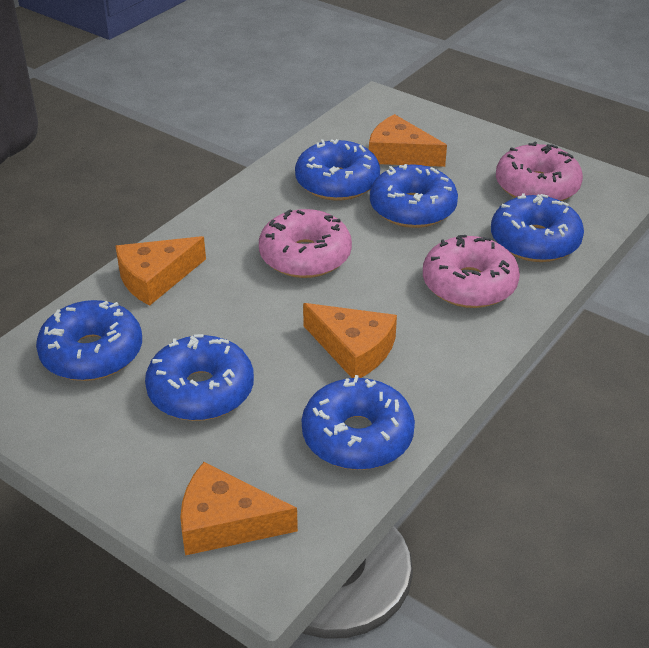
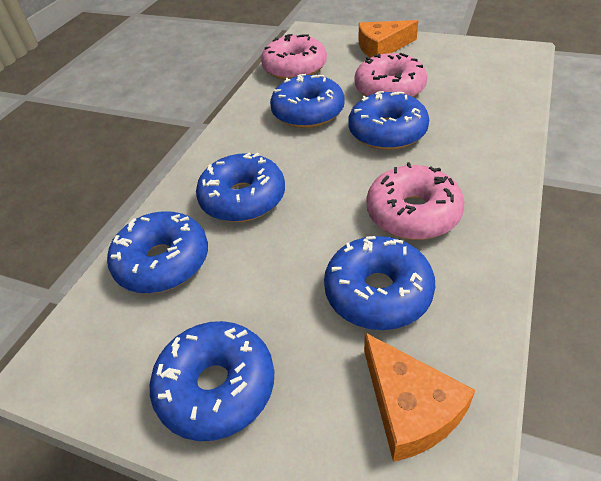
orange cheese: [115,236,206,306] [180,462,298,555] [303,303,397,378] [369,114,447,167] = 4 -> [359,20,418,58] [364,333,475,462] = 2

